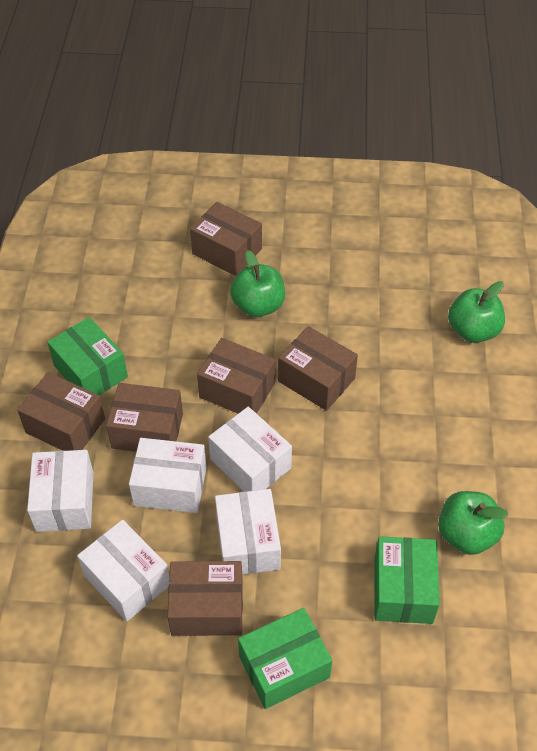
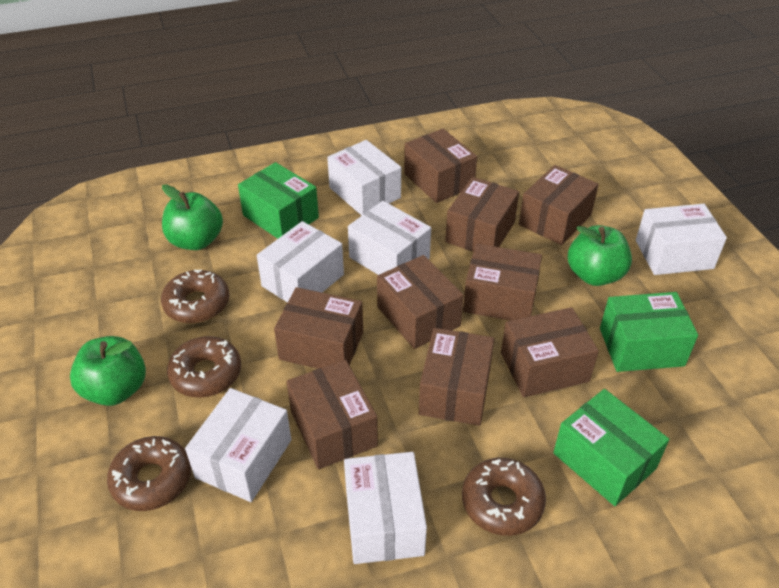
brown box: [17,372,105,451] [106,383,183,452] [167,561,243,636] [190,202,262,276] [197,338,276,414] [278,326,358,411] = 6 -> [274,287,363,369] [287,360,378,469] [377,255,464,349] [404,129,477,203] [419,328,494,426] [445,177,519,252] [463,243,542,321] [501,307,599,397] [519,165,599,245] = 9
brown donut: none = 0 -> [107,436,191,511] [161,270,229,323] [167,336,241,398] [462,458,546,536] = 4
white box: [27,450,94,532] [77,520,170,622] [129,438,207,513] [208,407,292,492] [215,489,281,575] = 5 -> [185,388,291,502] [257,221,344,303] [327,140,401,216] [344,452,427,564] [348,201,431,275] [636,204,727,275] = 6

